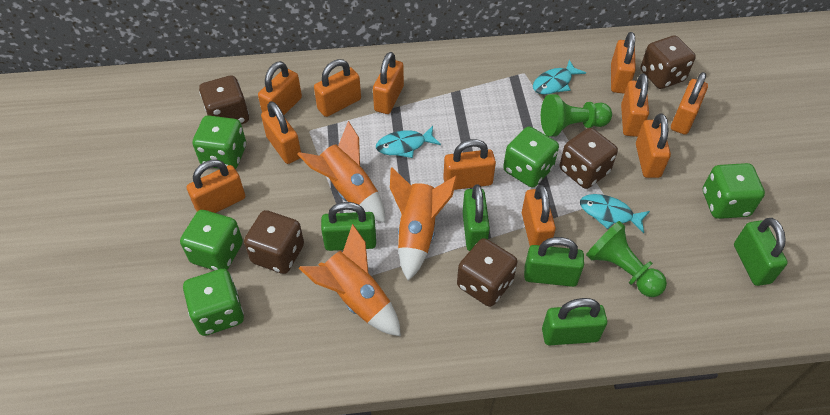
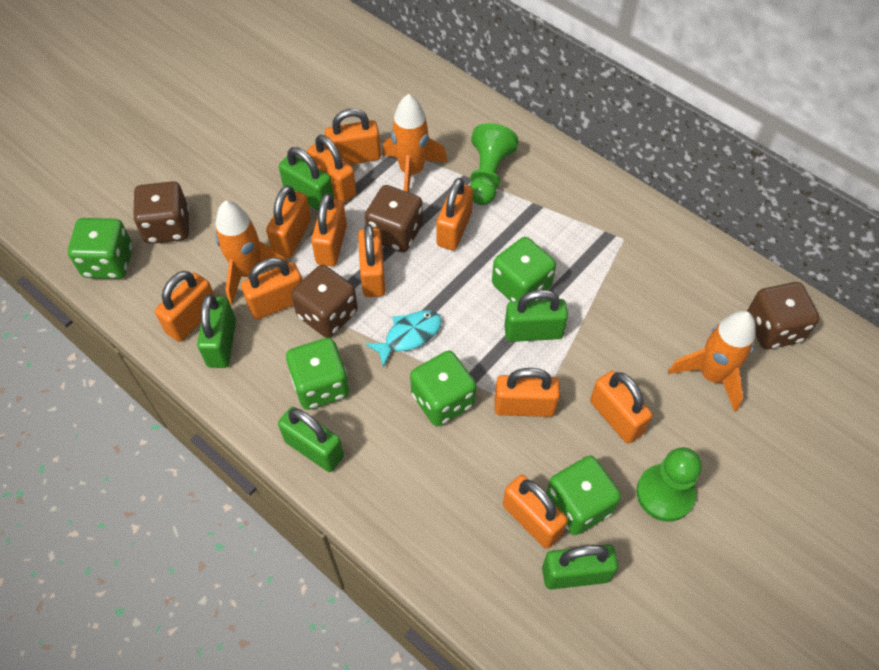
brown dice: [199,75,249,124] [244,210,304,274] [457,238,517,307] [560,128,618,189] [641,35,696,89] = 5 -> [133,181,189,244] [291,265,358,338] [365,185,423,252] [747,282,819,349] = 4
turquoise fish: [376,126,441,158] [533,60,586,95] [580,194,650,233] = 3 -> [365,310,442,368] = 1

